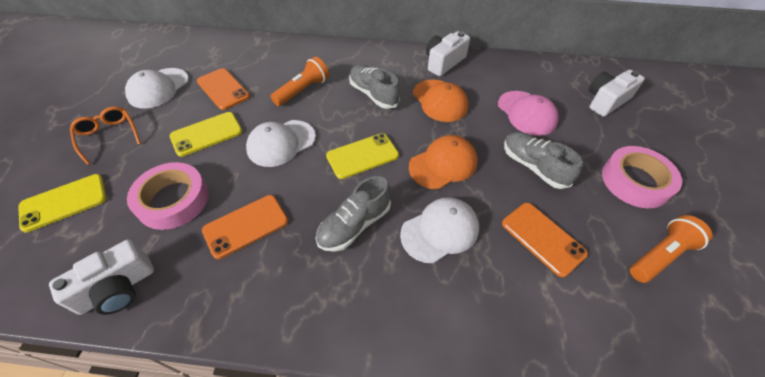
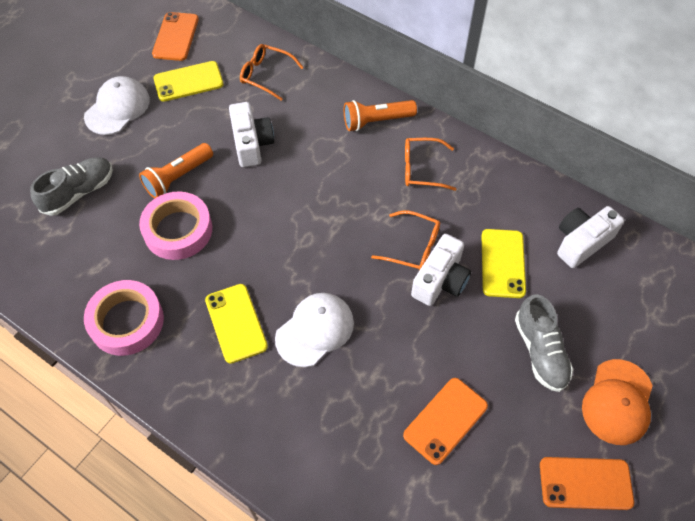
grey shoe: [316,176,391,252] [349,65,400,109] [504,132,582,189] = 3 -> [30,157,113,216] [515,294,573,392] = 2
orange cap: [409,135,478,189] [413,80,468,122] = 2 -> [582,359,653,445] = 1
orange glasses: [70,107,141,165] = 1 -> [240,44,304,101] [371,211,440,270] [405,138,456,191] = 3
pink cap: [498,91,559,136] = 1 -> none = 0
white cap: [125,68,189,109] [246,120,316,167] [400,197,479,264] = 3 -> [84,76,150,135] [275,293,354,367] = 2

